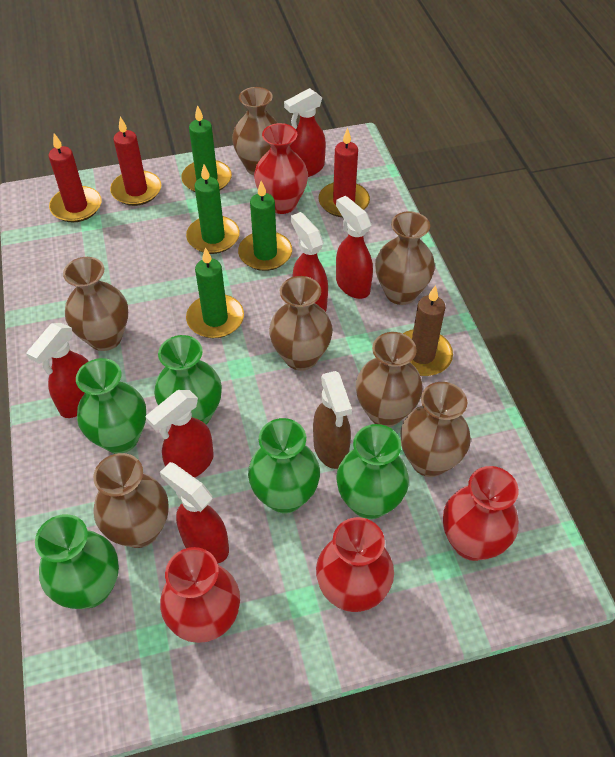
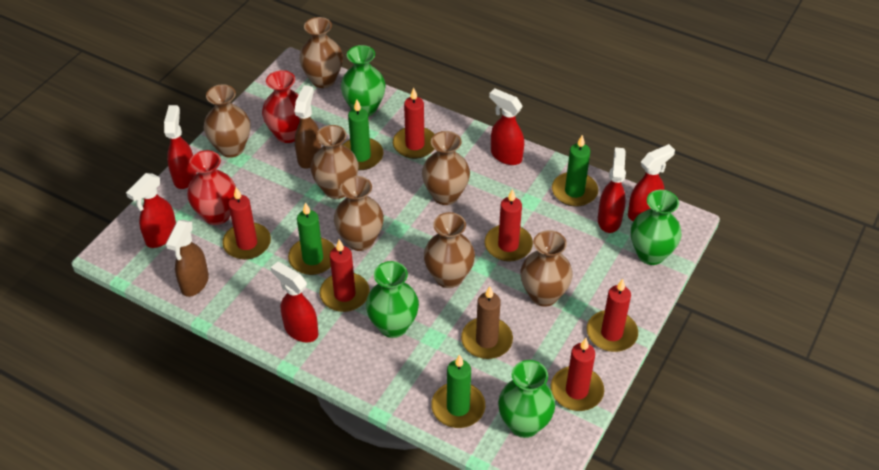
brown spray bottle: [313,371,352,469] = 1 -> [166,220,209,297] [294,85,321,169] = 2
green vase: [35,514,119,609] [76,358,146,454] [154,335,222,425] [248,418,320,513] [336,424,409,519] = 5 -> [341,45,386,117] [366,261,419,338] [498,360,555,438] [631,190,682,265] = 4
red candle: [49,133,101,222] [110,117,161,206] [318,128,370,217] = 3 -> [222,188,271,260] [320,239,370,312] [393,88,435,159] [485,189,533,262] [551,338,604,411] [587,279,638,352] = 6
red vase: [160,547,240,643] [254,123,308,214] [316,517,394,612] [443,466,519,561] = 4 -> [187,150,236,225] [262,70,300,143] = 2

